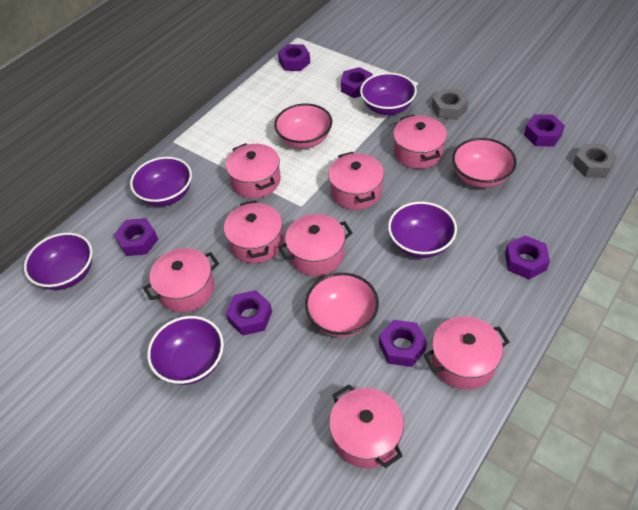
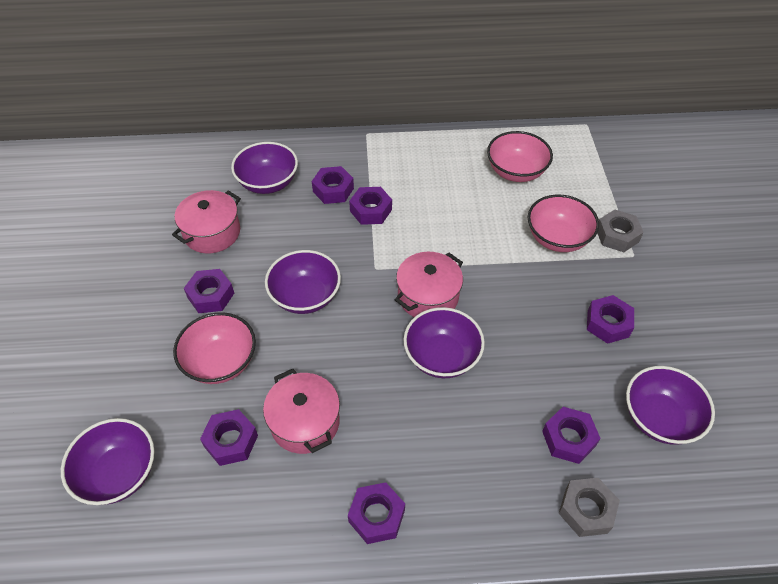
pink pot: [143,248,219,312] [224,200,283,263] [226,143,281,198] [278,214,352,276] [328,152,384,210] [329,385,404,468] [393,114,447,169] [424,316,509,390] = 8 -> [172,190,241,253] [263,369,340,454] [395,252,463,317] = 3

